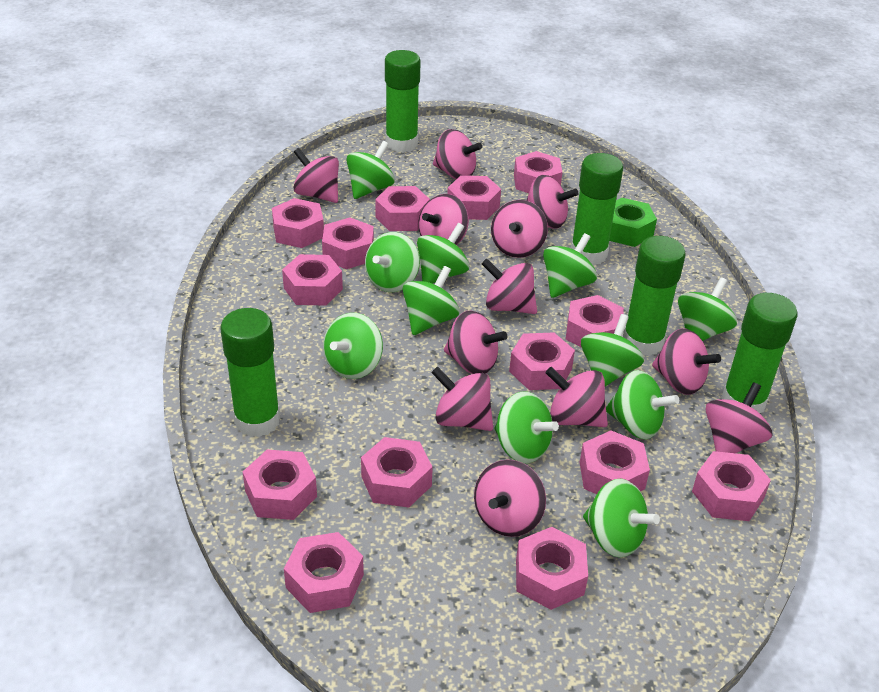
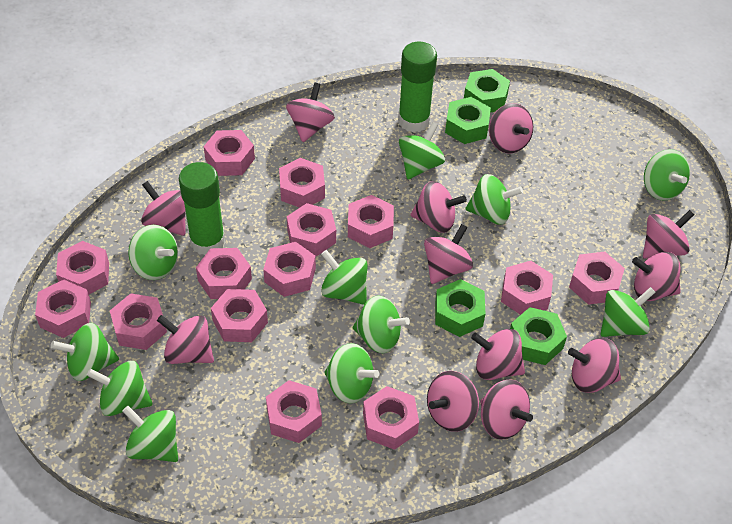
green glue stick: [220,308,280,437] [385,50,421,152] [571,153,623,265] [623,236,686,356] [721,293,797,413] = 5 -> [179,162,225,255] [398,42,437,133] = 2
green nut: [609,198,657,247] = 1 -> [435,279,485,337] [445,97,491,144] [464,69,510,113] [510,307,567,365] = 4

